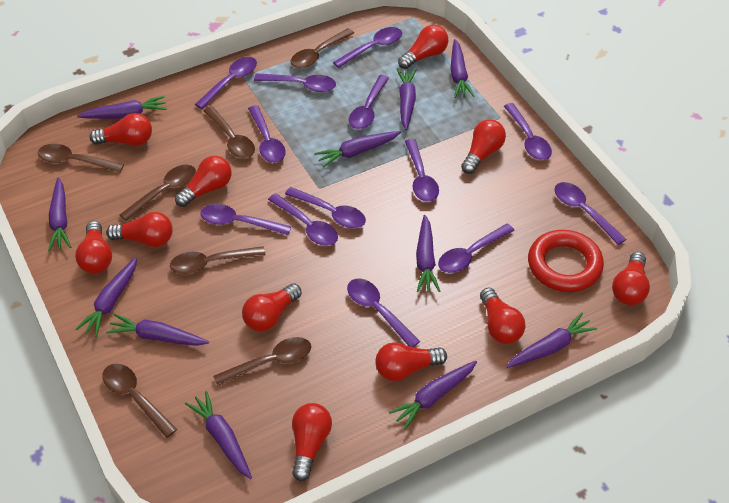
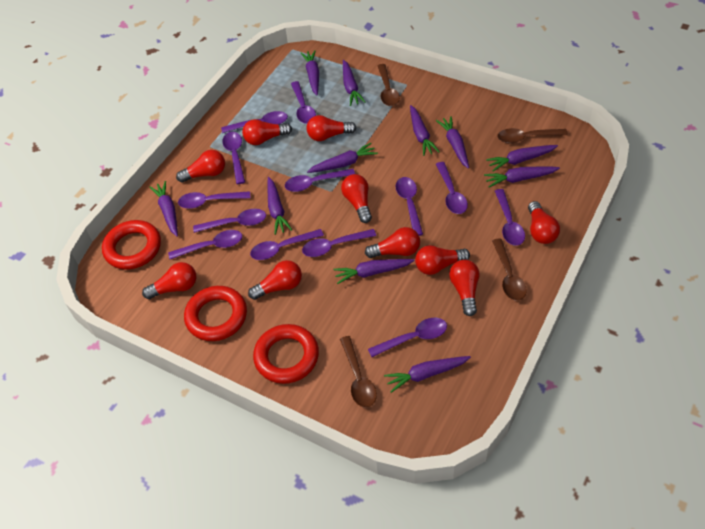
brown spoon: [38,144,124,172] [102,363,177,438] [120,165,196,221] [170,246,266,274] [203,106,255,158] [213,337,311,386] [290,28,354,69] = 7 -> [340,336,377,408] [378,64,400,106] [492,238,527,301] [497,128,568,143] = 4
red light bulb: [75,221,112,274] [90,113,152,146] [106,212,173,247] [175,156,232,207] [242,283,302,331] [292,403,332,481] [375,342,447,381] [398,25,448,69] [461,119,506,174] [480,287,525,344] [612,252,650,305] = 11 -> [142,262,197,299] [176,150,225,183] [242,119,292,145] [248,260,302,300] [307,115,357,141] [341,174,372,223] [365,227,420,258] [415,245,470,275] [449,260,480,316] [528,201,560,244] = 10
red ring: [528,230,604,292] = 1 -> [102,220,161,270] [184,286,247,341] [253,324,319,384] = 3

